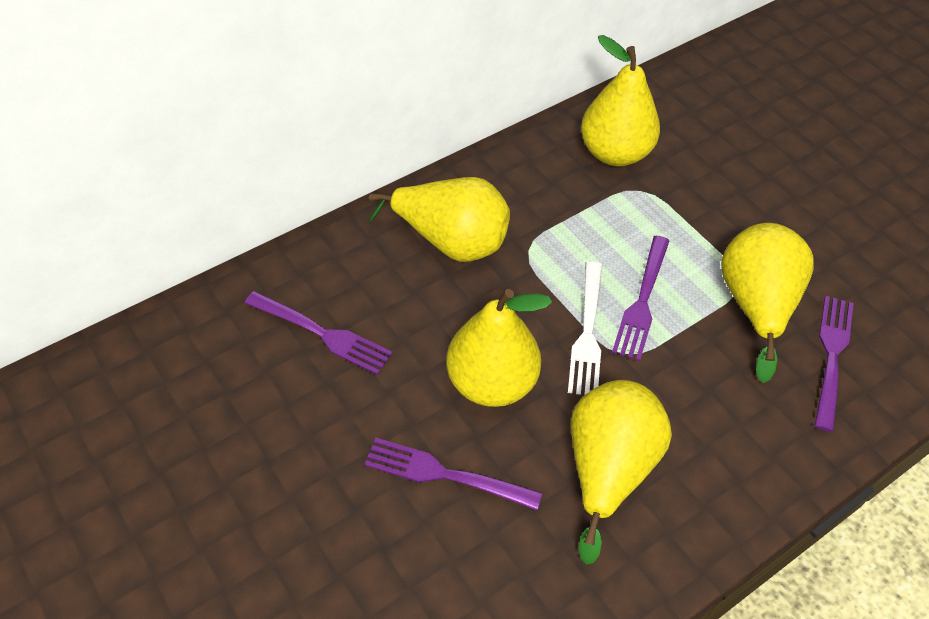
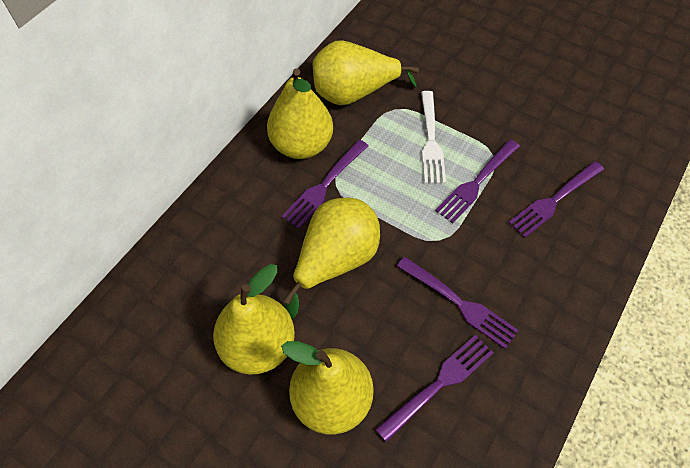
purple fork: [245,291,393,375] [364,438,542,510] [612,235,670,361] [814,296,854,432] = 4 -> [282,140,368,229] [375,335,494,442] [397,257,519,349] [435,139,520,223] [509,161,604,238] = 5

